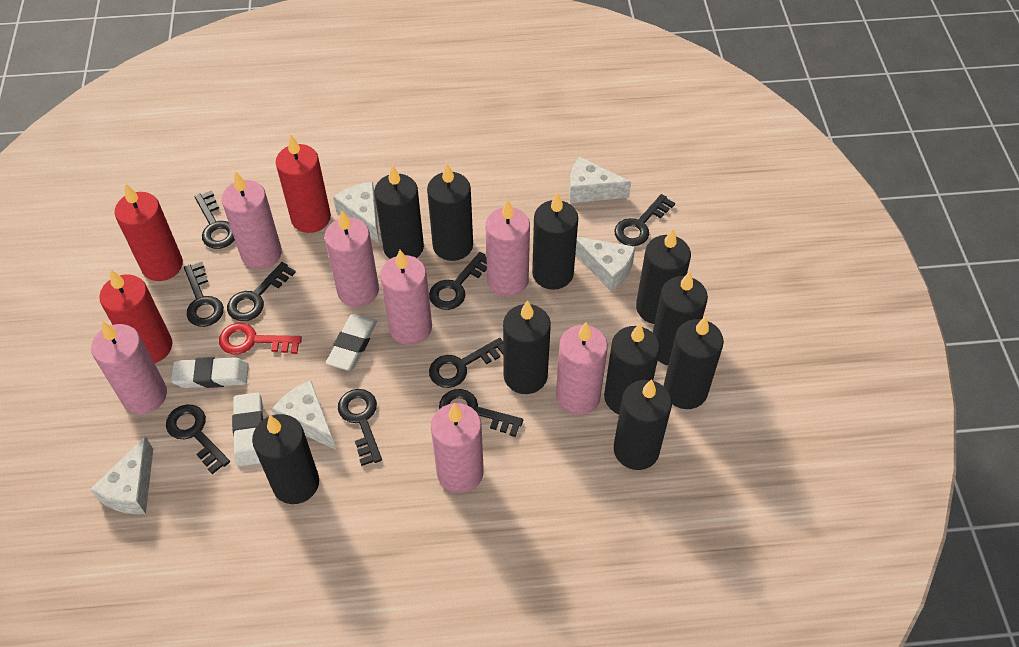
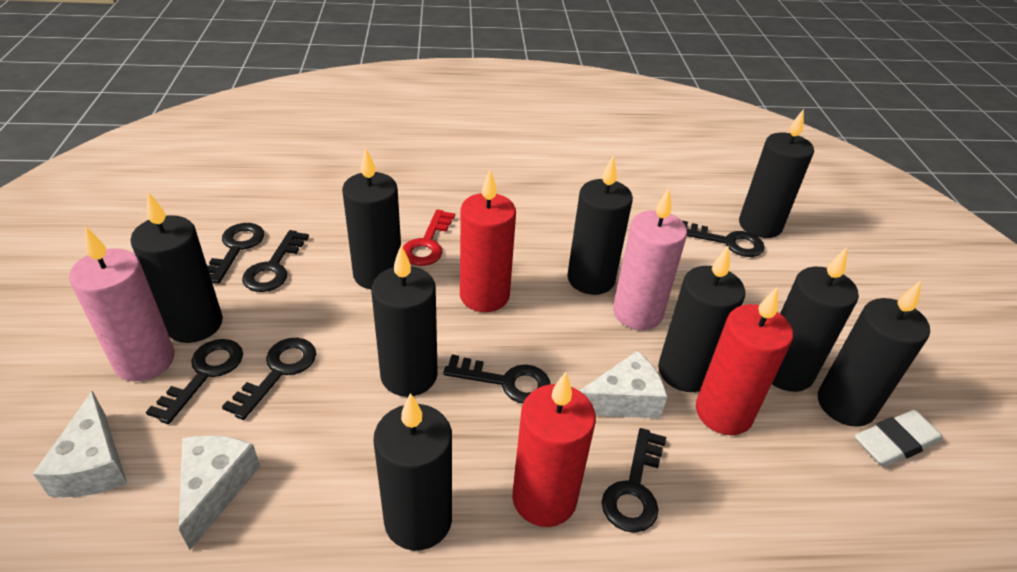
black candle: [252,414,319,504] [374,165,424,259] [427,163,473,261] [503,300,551,394] [532,192,578,290] [604,323,660,414] [614,379,672,470] [636,229,691,324] [653,271,708,365] [663,316,724,409] = 10 -> [131,192,223,343] [342,148,401,289] [371,246,438,397] [373,393,452,551] [567,156,633,295] [658,246,745,392] [739,109,814,238] [772,247,859,392] [818,281,930,427] = 9
black key: [166,404,230,474] [184,262,224,327] [194,190,235,249] [227,262,296,321] [338,389,382,466] [429,252,487,310] [429,338,503,388] [439,389,523,437] [614,194,675,246] = 9 -> [146,339,243,424] [207,223,264,284] [222,338,316,420] [242,230,309,292] [443,355,551,403] [602,428,666,533] [682,221,765,257] = 7
pink candle: [91,321,167,414] [222,171,282,269] [325,211,379,307] [380,250,432,345] [431,403,484,493] [486,200,530,297] [556,322,608,415] = 7 -> [69,226,175,381] [613,189,687,330] = 2
white cheese: [90,436,153,514] [272,380,336,450] [333,182,379,244] [569,157,631,203] [575,237,635,292] = 5 -> [33,391,127,497] [179,435,260,550] [579,351,668,418] = 3
white eraser: [171,357,249,388] [232,392,263,466] [326,314,377,371] = 3 -> [855,410,943,467] = 1

